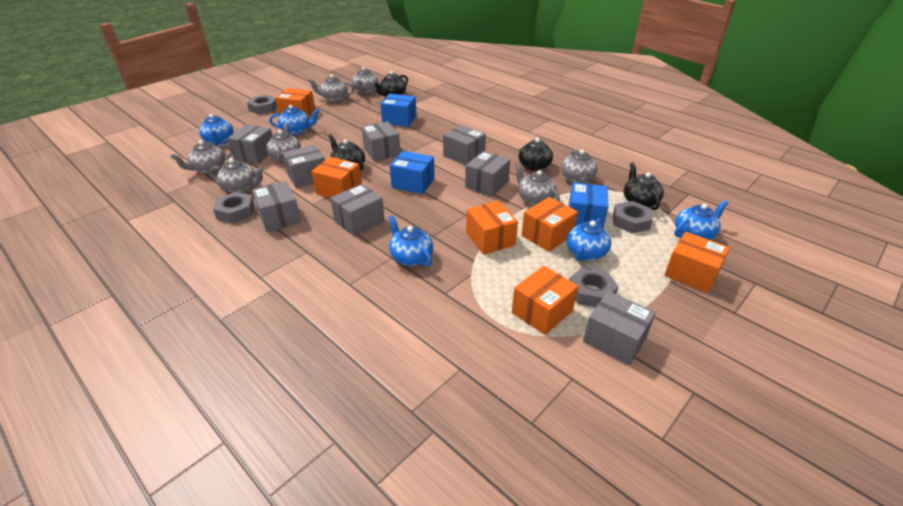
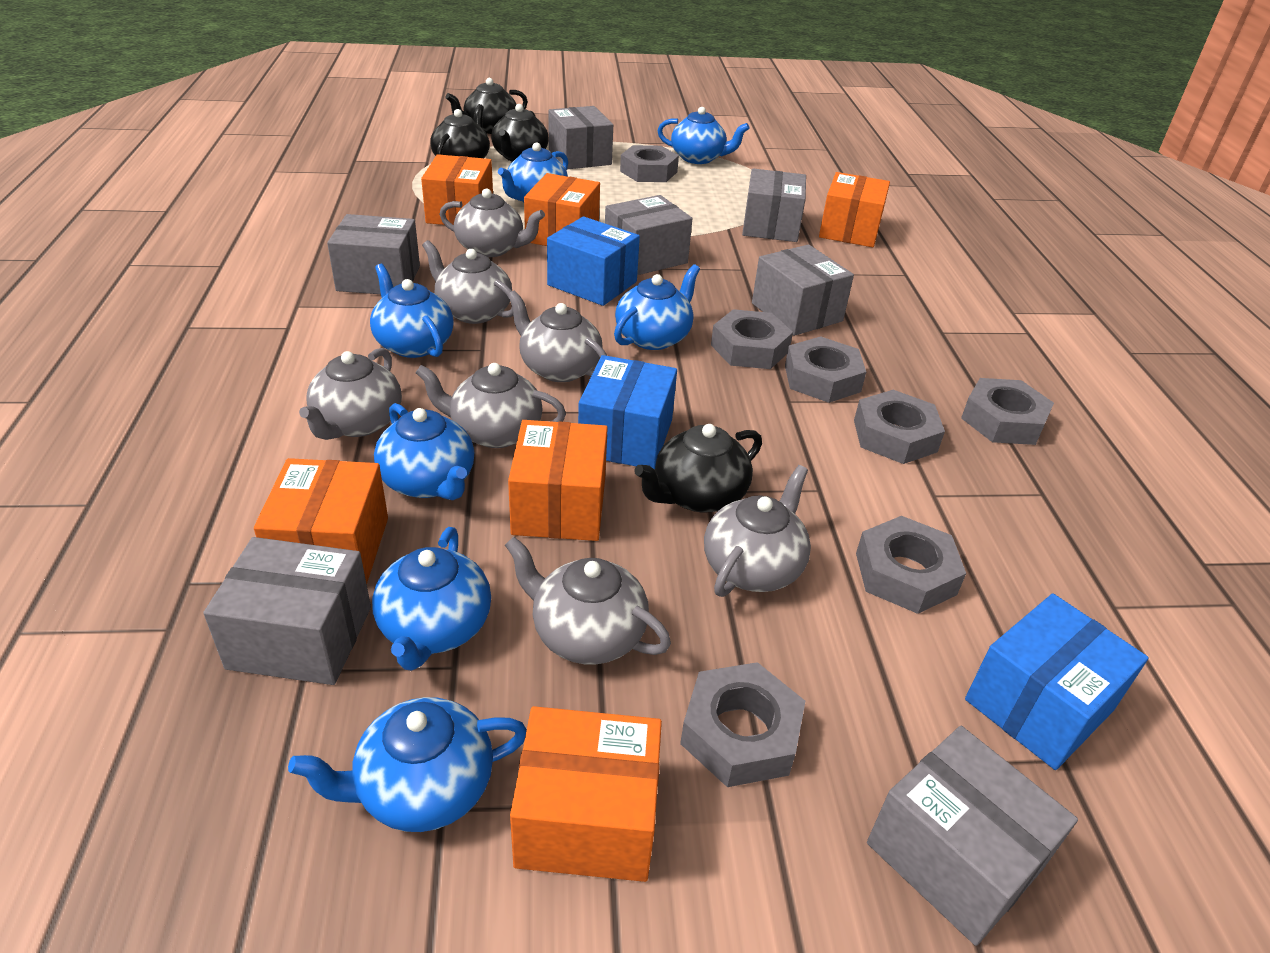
blue teapot: [199,114,234,145] [269,105,319,135] [388,215,433,267] [567,218,611,261] [674,200,728,240] = 5 -> [288,697,527,832] [370,264,454,358] [372,527,491,671] [374,403,474,500] [498,142,568,202] [614,264,700,350] [657,107,750,164] = 7
grey box: [227,125,273,164] [252,181,301,232] [282,145,325,188] [330,184,385,236] [361,121,401,161] [443,125,486,165] [465,151,510,197] [583,291,656,365] = 8 -> [203,537,371,685] [327,214,420,294] [549,106,613,169] [605,195,692,275] [742,169,806,242] [752,244,854,336] [867,726,1078,946] = 7
grey nut: [213,192,255,223] [247,95,277,115] [569,267,619,307] [613,201,653,233] = 4 -> [620,145,679,182] [680,662,805,787] [711,309,793,369] [785,336,866,403] [854,390,945,464] [856,516,966,614] [961,378,1054,445] = 7

